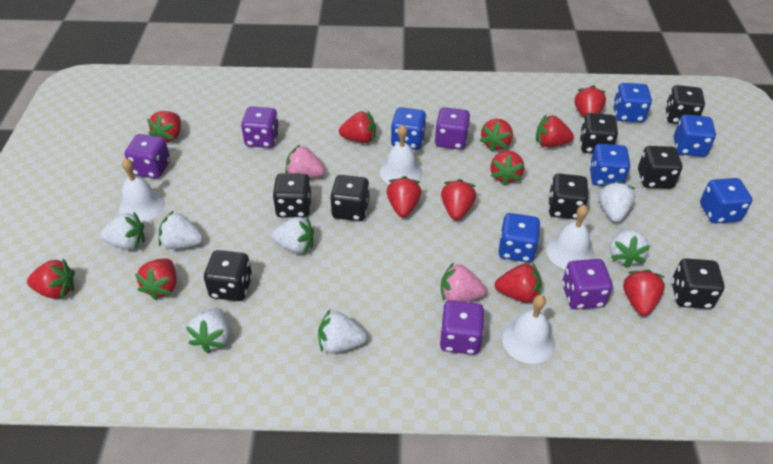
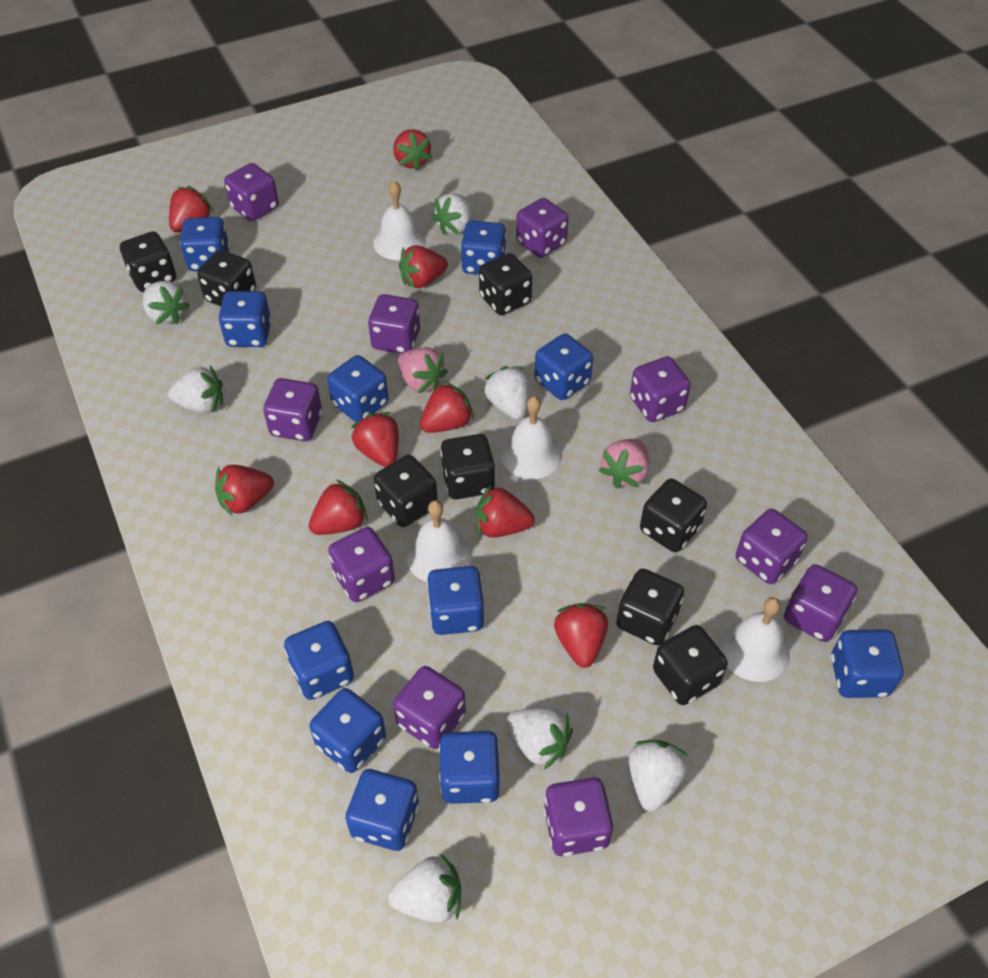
blue dice: [391,107,426,150] [498,213,541,262] [589,144,630,186] [613,83,652,122] [674,115,716,157] [700,178,753,224] = 6 -> [180,217,230,271] [218,291,272,347] [284,621,354,700] [309,688,386,773] [327,355,388,422] [346,769,419,851] [427,566,485,635] [439,731,500,804] [461,221,506,275] [535,334,593,400] [831,629,903,698] = 11
purple dice: [125,134,170,178] [241,106,279,148] [435,107,470,150] [439,301,484,355] [562,259,613,309] = 5 -> [224,163,279,221] [263,378,322,441] [328,527,395,602] [368,294,420,354] [393,666,466,749] [516,198,568,258] [544,777,614,856] [630,356,691,422] [736,509,808,584] [784,564,857,642] = 10
red strawberry: [27,258,75,299] [135,258,176,300] [147,111,181,142] [339,111,376,143] [386,176,421,218] [441,179,476,220] [480,119,513,152] [490,151,524,186] [494,262,542,303] [536,115,574,147] [574,85,606,118] [623,270,665,316] = 12 -> [169,186,214,233] [215,465,274,515] [309,480,368,535] [351,412,399,467] [393,129,432,171] [399,245,448,288] [420,381,474,433] [476,484,535,538] [554,603,608,668] = 9

